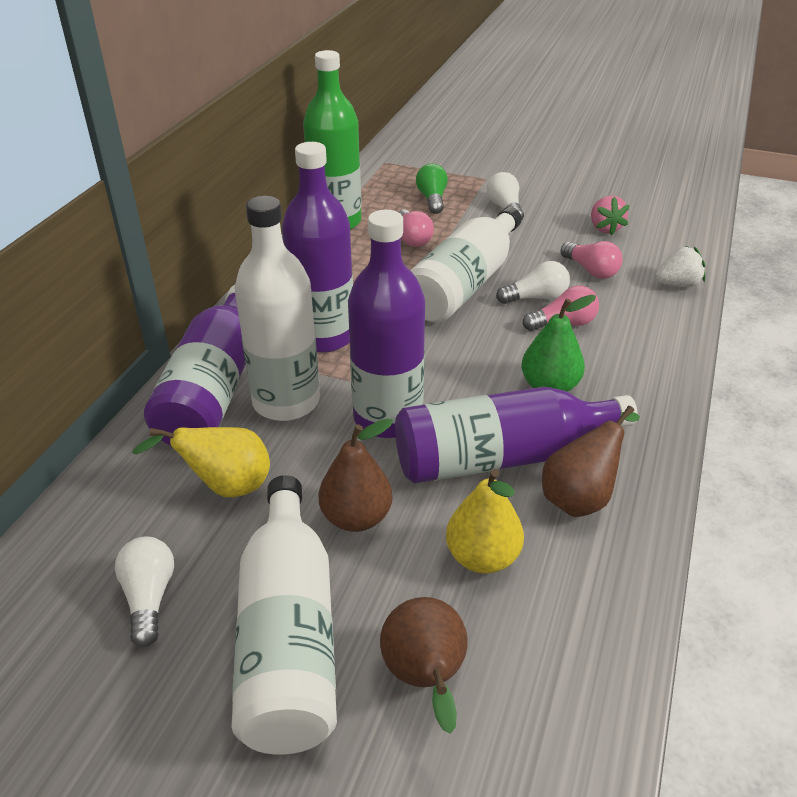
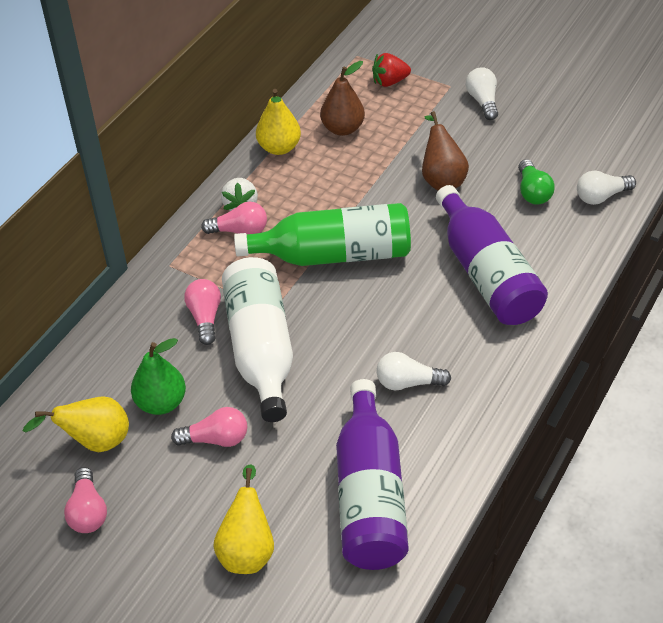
brown pear: [318,418,393,532] [380,597,468,734] [542,406,640,517] = 3 -> [320,61,365,136] [422,111,469,190] = 2
pink light bulb: [399,209,434,247] [523,286,599,331] [560,241,622,279] = 3 -> [64,467,107,533] [171,407,247,447] [184,279,221,345] [201,202,267,234] = 4
pink strawberry: [591,195,630,236] = 1 -> none = 0
purple bottle: [144,285,246,445] [282,142,353,353] [348,210,425,438] [395,387,637,483] = 4 -> [336,379,408,570] [436,185,548,325] = 2
red strawberry: none = 0 -> [372,53,411,87] = 1
white bottle: [231,475,337,755] [234,196,320,421] [410,207,522,323] = 3 -> [222,257,293,422] = 1
yellow pear: [132,427,270,497] [446,469,524,574] = 2 -> [23,396,129,452] [213,464,274,574] [256,89,301,155] = 3

